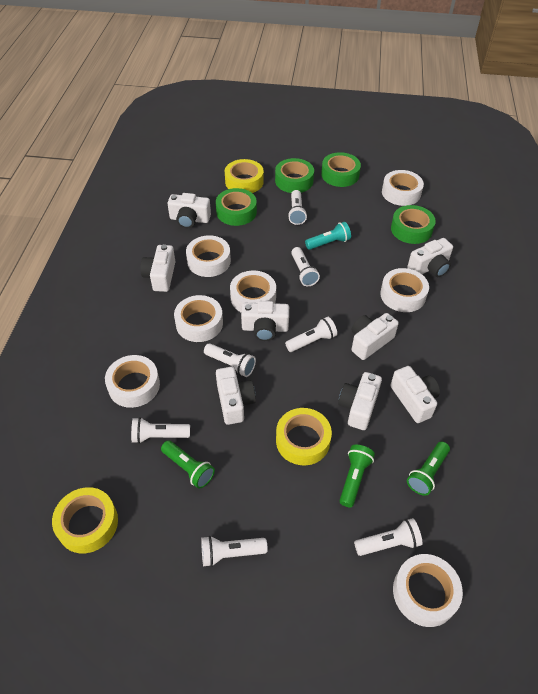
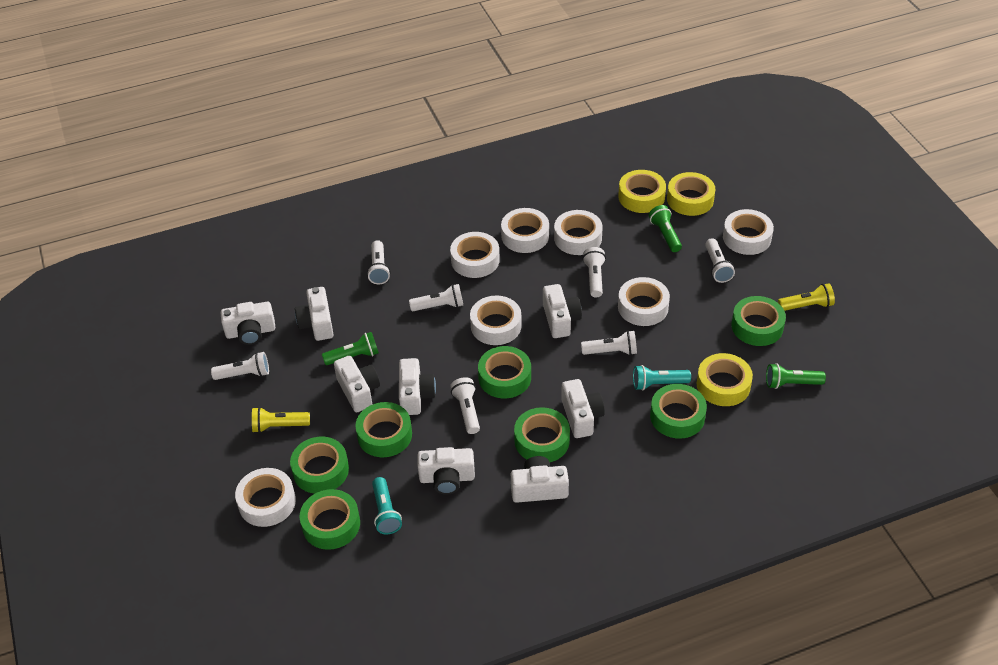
green tape: [216,188,257,226] [275,158,314,193] [321,152,361,187] [391,205,436,244] = 4 -> [290,437,349,494] [300,489,360,550] [355,402,412,457] [478,346,531,398] [514,407,570,462] [650,384,707,439] [731,296,786,346] = 7
turquoise flashlight: [305,222,351,250] = 1 -> [372,477,402,534] [633,365,691,390] = 2
yellow flashlight: none = 0 -> [252,407,310,433] [778,283,835,311] = 2

